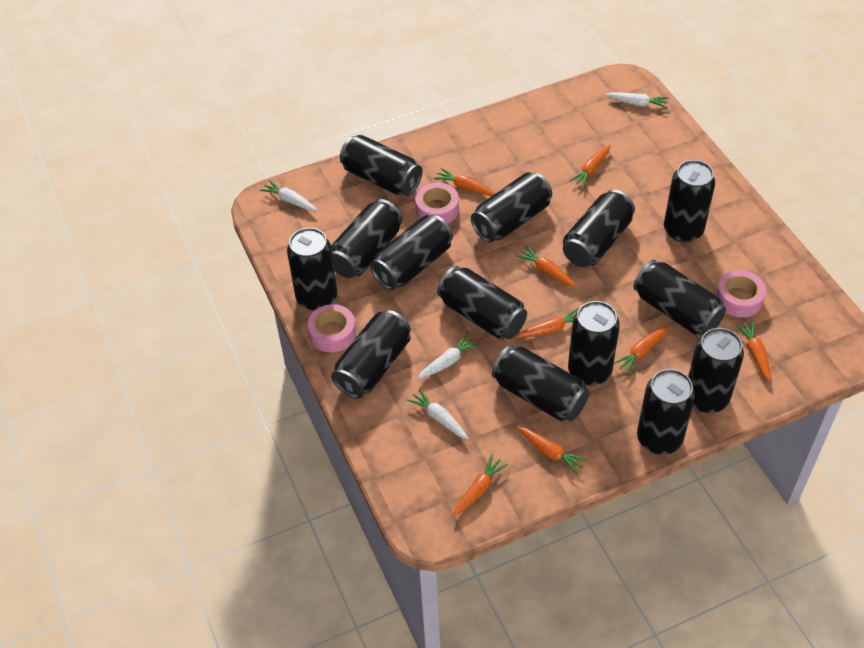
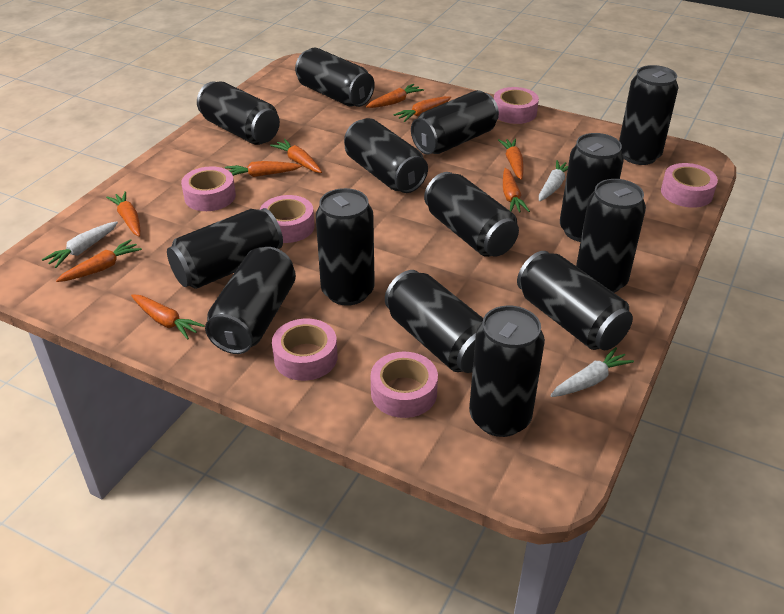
orange carrot: [434,168,495,196] [453,455,508,517] [516,246,576,287] [516,308,579,337] [517,427,588,475] [569,145,610,188] [614,326,668,374] [736,321,771,382] = 8 -> [56,239,142,282] [106,191,140,237] [131,294,205,340] [225,161,302,177] [270,139,322,173] [366,84,424,108] [393,96,451,122] [498,138,524,180] [503,168,530,213] = 9
pink tape: [308,304,356,353] [415,183,459,224] [716,270,766,317] = 3 -> [181,166,236,211] [260,195,315,243] [272,319,338,381] [371,352,438,418] [494,87,539,124] [661,163,718,208] = 6
white carrot: [260,180,318,211] [407,388,469,439] [417,333,480,379] [605,92,669,108] = 4 -> [42,222,118,268] [539,160,568,201] [550,347,634,397] = 3

